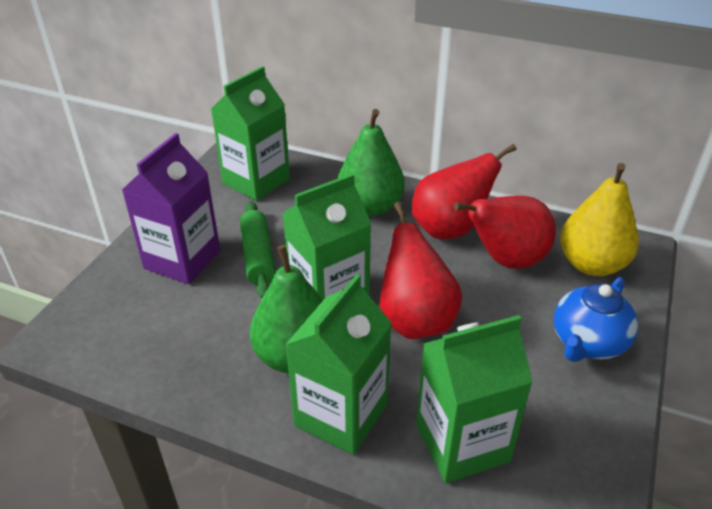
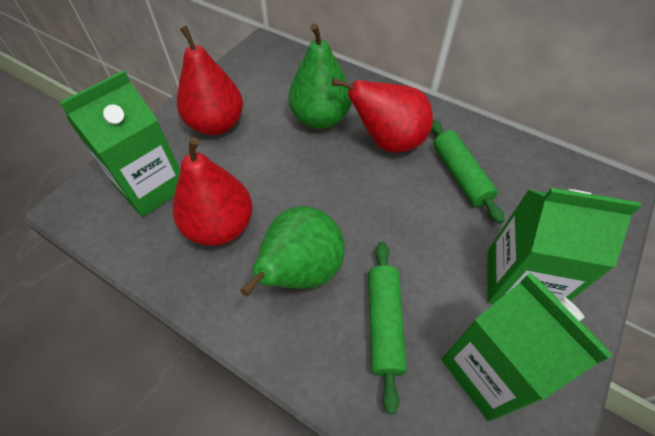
blue teapot: [554,277,638,362] = 1 -> none = 0
green carton: [211,66,290,201] [283,173,372,300] [285,274,392,455] [416,315,533,483] = 4 -> [59,70,180,217] [441,273,612,421] [487,188,641,304] = 3
green rolling pin: [240,201,275,298] = 1 -> [368,242,407,414] [431,120,504,224] = 2
purple carton: [122,133,220,284] = 1 -> none = 0
yellow pear: [560,163,639,276] = 1 -> none = 0

